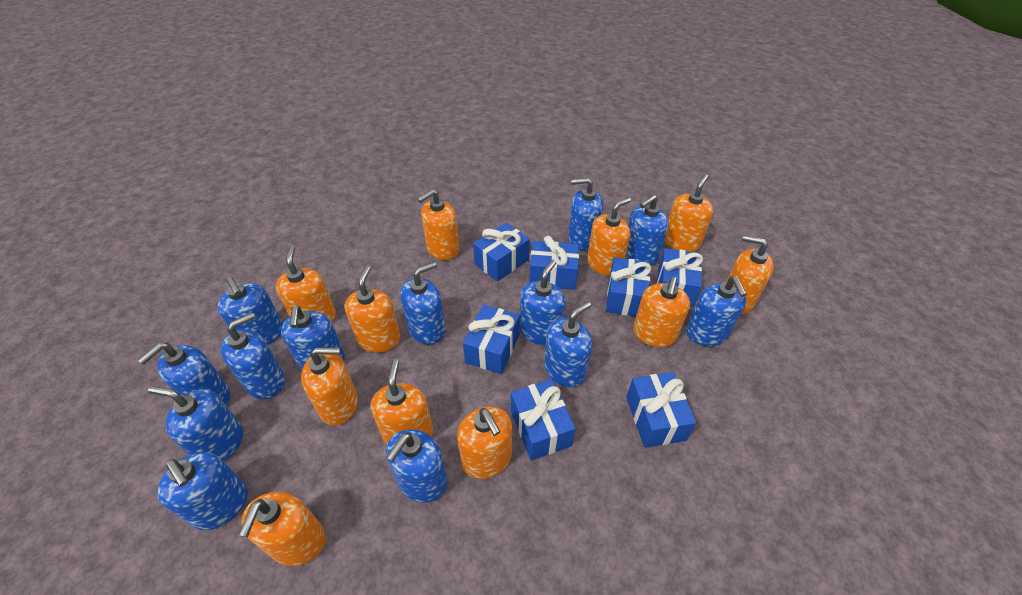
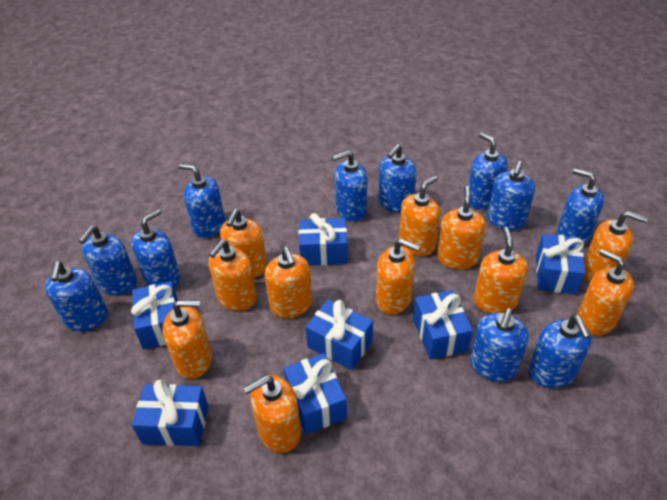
blue soap dispenser: [138,343,230,405] [148,386,243,462] [157,452,248,530] [217,277,283,345] [221,312,285,399] [281,305,345,371] [386,429,448,503] [400,261,446,344] [520,260,566,345] [544,301,593,387] [568,178,603,250] [626,195,669,265] [686,276,747,346] = 13 -> [45,261,108,331] [79,225,137,295] [131,209,181,288] [178,164,225,238] [332,150,368,221] [378,144,417,213] [468,133,508,209] [470,308,529,382] [487,161,535,230] [528,315,592,388] [556,169,604,244] = 11

